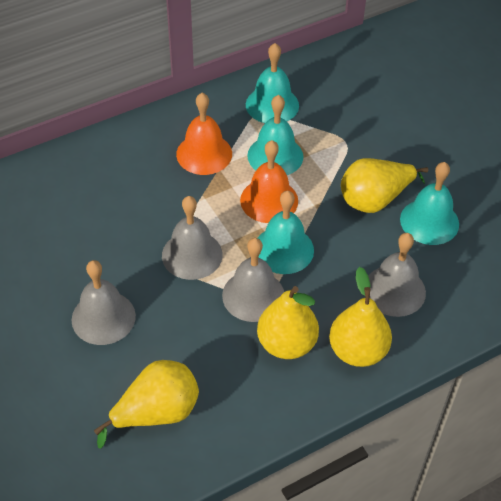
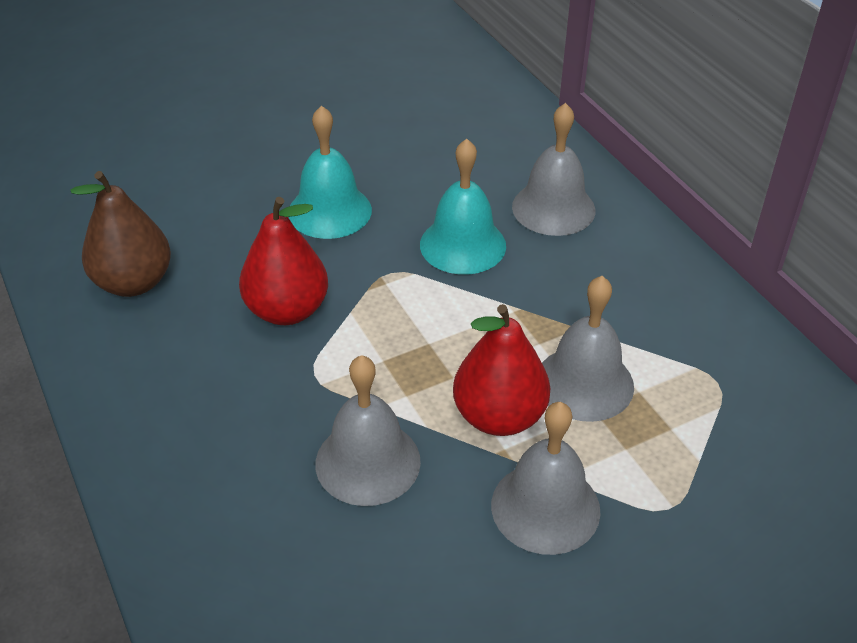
brown pear: none = 0 -> [70,171,171,297] = 1
orange bell: [176,93,232,175] [240,140,298,223] = 2 -> none = 0
red pear: none = 0 -> [239,197,328,325] [453,304,550,436] = 2
turquoise bell: [246,43,299,123] [248,95,303,175] [258,191,314,274] [400,162,459,245] = 4 -> [289,105,372,239] [420,139,506,274] = 2
yellow pear: [94,360,199,449] [257,286,319,359] [329,267,392,367] [341,158,428,213] = 4 -> none = 0

